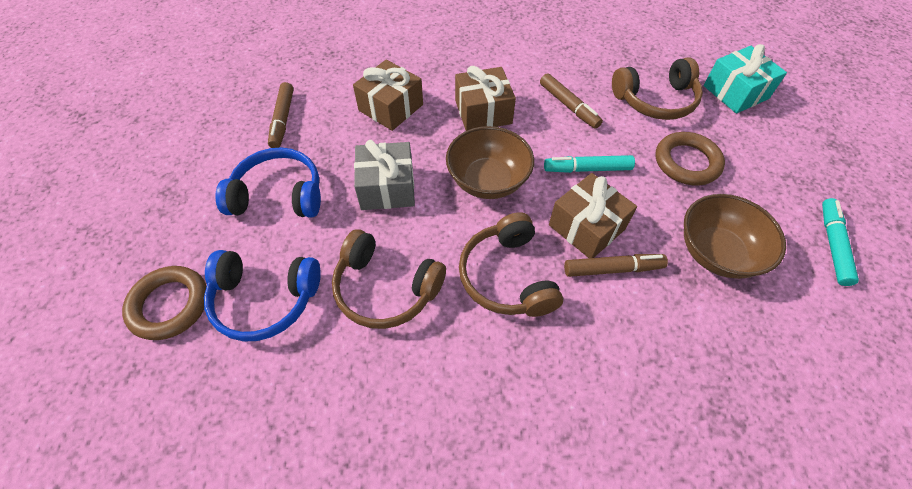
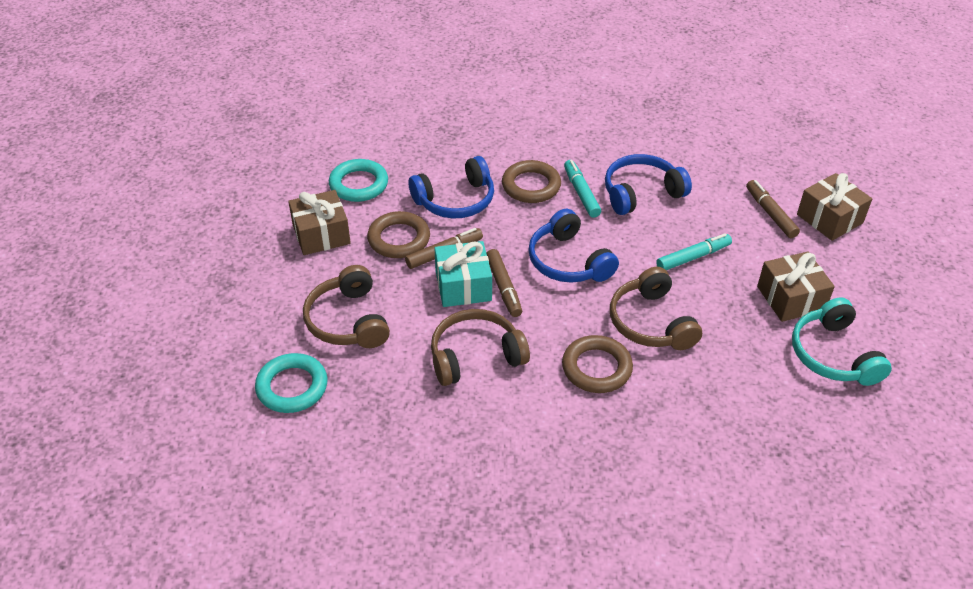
blue headphones: [204,250,321,342] [215,147,321,218] = 2 -> [409,156,494,219] [528,209,619,283] [605,154,692,215] = 3
brown bowl: [446,126,534,199] [684,194,786,279] = 2 -> none = 0
brown ring: [122,266,206,340] [656,132,725,186] = 2 -> [367,211,430,258] [502,160,561,203] [562,335,633,393] = 3
grey gift: [354,140,415,210] = 1 -> none = 0
turquoise headphones: none = 0 -> [792,297,892,386] = 1
turquoise ring: none = 0 -> [255,353,328,413] [329,159,388,202] = 2

